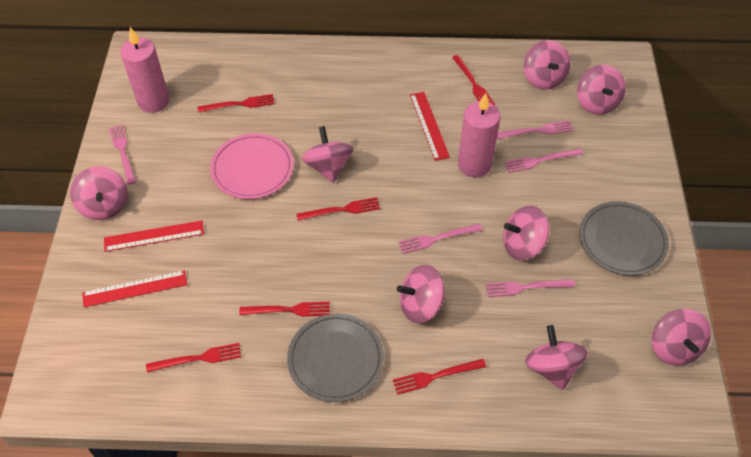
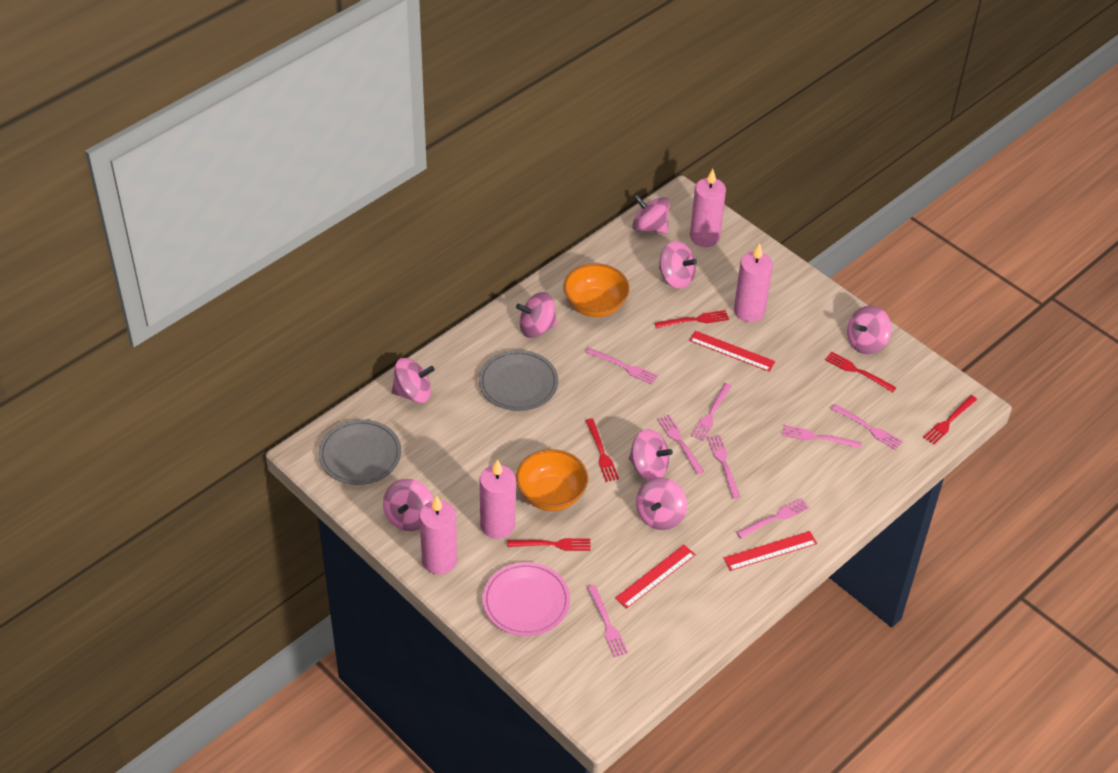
orange bowl: none = 0 -> [516,449,588,511] [563,263,629,317] = 2
pink candle: [120,27,169,113] [458,93,501,177] = 2 -> [419,495,457,575] [480,459,516,539] [690,169,726,247] [734,243,773,322] = 4
pink fork: [109,124,136,185] [399,224,483,254] [485,279,575,297] [497,121,573,139] [504,149,583,173] = 5 -> [586,348,658,385] [587,585,628,657] [657,415,704,474] [691,383,732,441] [707,435,740,499] [736,498,810,538] [782,425,862,449] [831,404,903,450] = 8
red fork: [146,343,241,372] [197,94,275,112] [239,302,330,317] [296,197,380,221] [393,359,486,395] [452,55,495,105] = 6 -> [507,538,591,551] [585,418,619,482] [655,310,729,328] [825,351,897,392] [923,395,977,445] = 5

